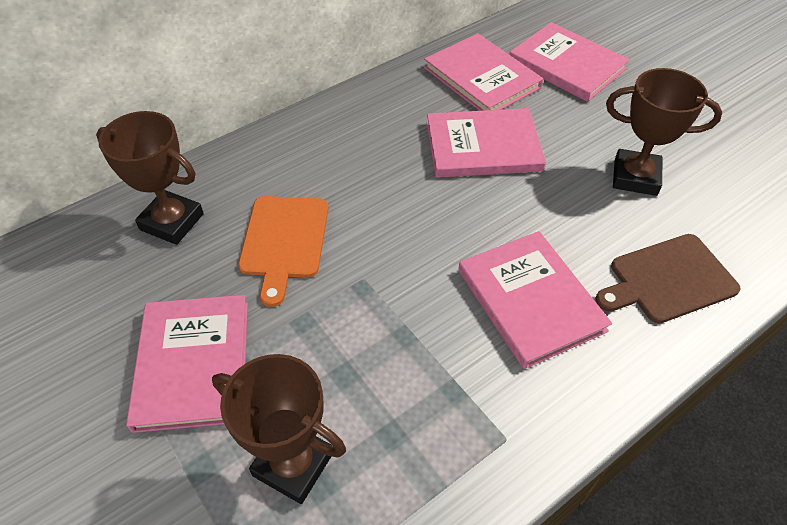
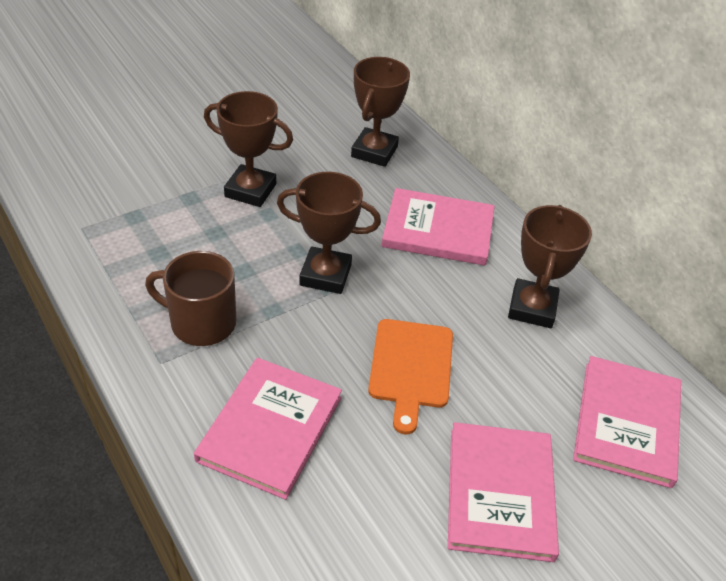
brown cutting board: [595,234,740,323] = 1 -> none = 0
brown mug: none = 0 -> [145,251,236,346] = 1
brown trophy: [96,111,204,245] [212,354,346,504] [606,68,722,196] = 3 -> [204,91,293,207] [277,172,381,294] [351,57,410,167] [508,205,592,328] = 4
pink book: [126,295,248,433] [424,33,543,111] [427,108,546,178] [458,231,612,369] [509,22,630,102] = 5 -> [194,358,342,500] [381,188,495,265] [448,422,559,562] [573,356,682,488] = 4

